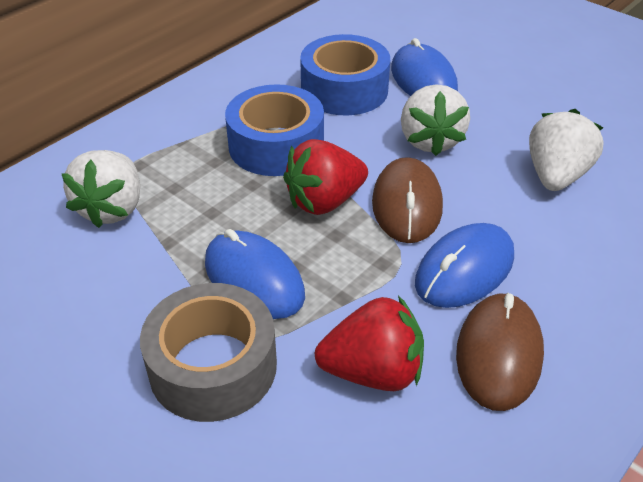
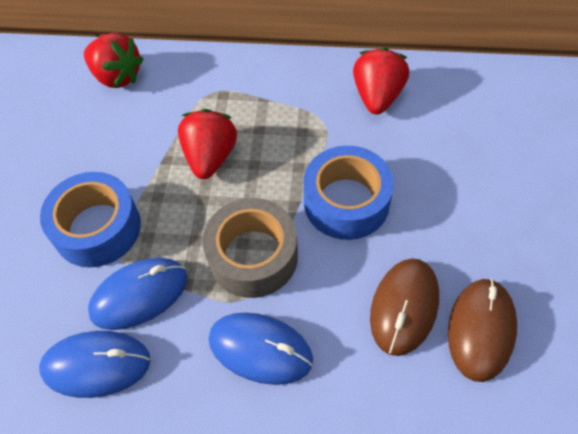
red strawberry: [283,139,368,215] [315,296,424,391] = 2 -> [84,32,143,88] [178,109,237,179] [353,47,409,114] = 3
white strawberry: [61,150,140,228] [401,84,470,156] [529,109,604,191] = 3 -> none = 0

